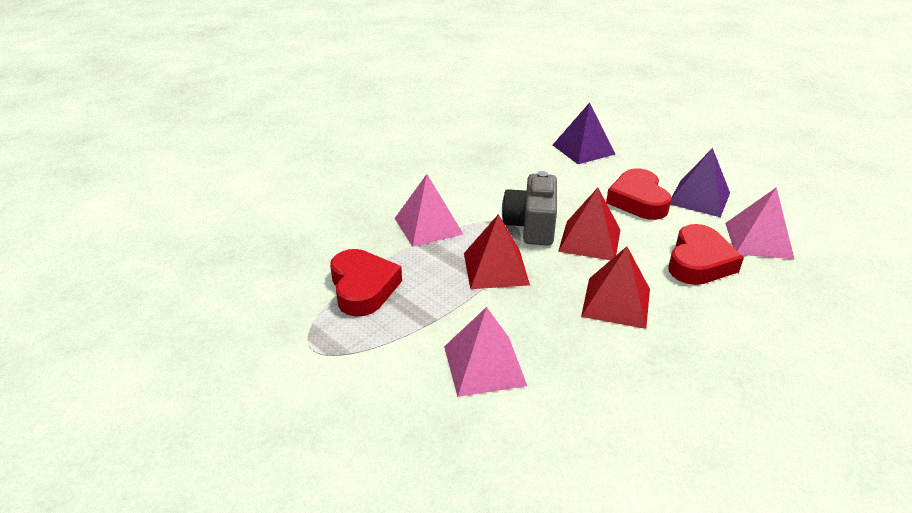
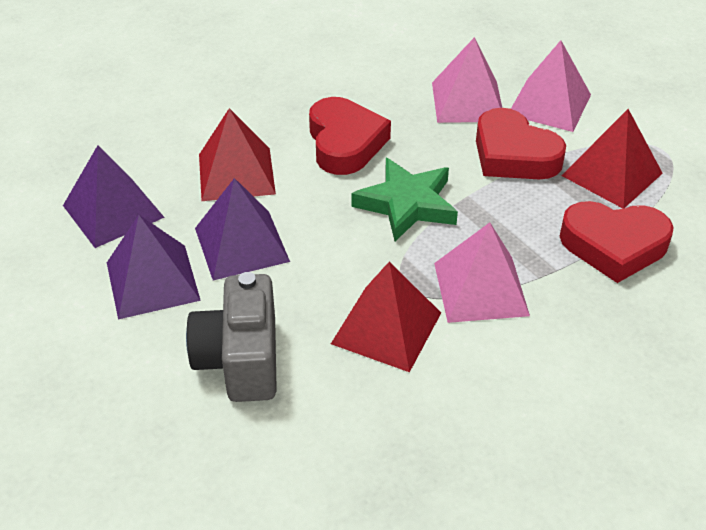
green star: none = 0 -> [351,158,458,242] = 1
purple pyramid: [553,102,615,164] [670,148,730,217] = 2 -> [63,145,165,248] [107,215,201,319] [195,178,290,281] = 3

